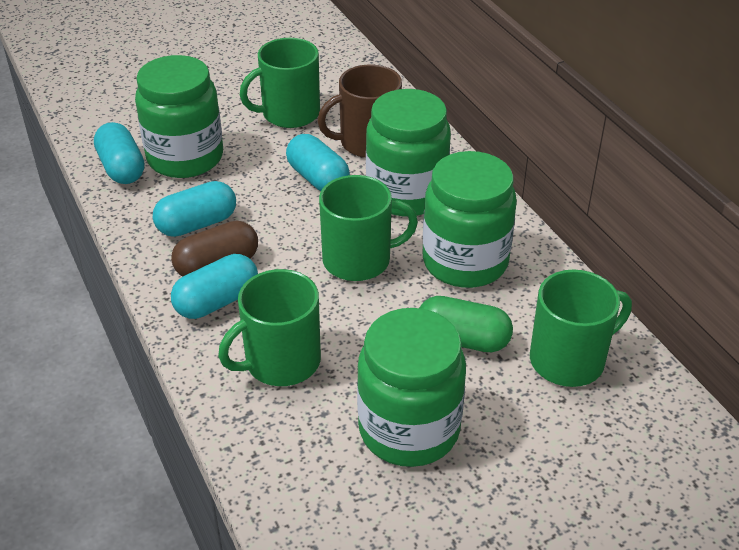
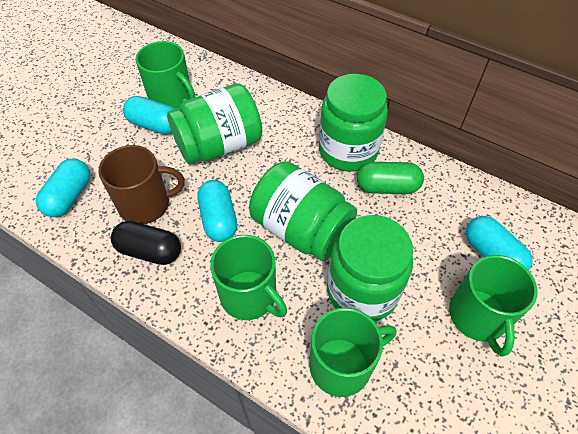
black capsule: none = 0 -> [111,221,181,265] = 1
brown capsule: [171,221,258,277] = 1 -> none = 0

